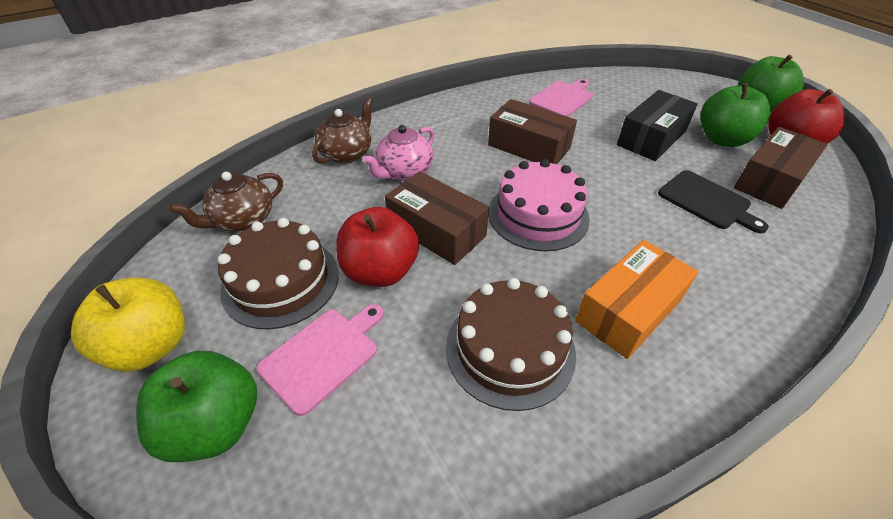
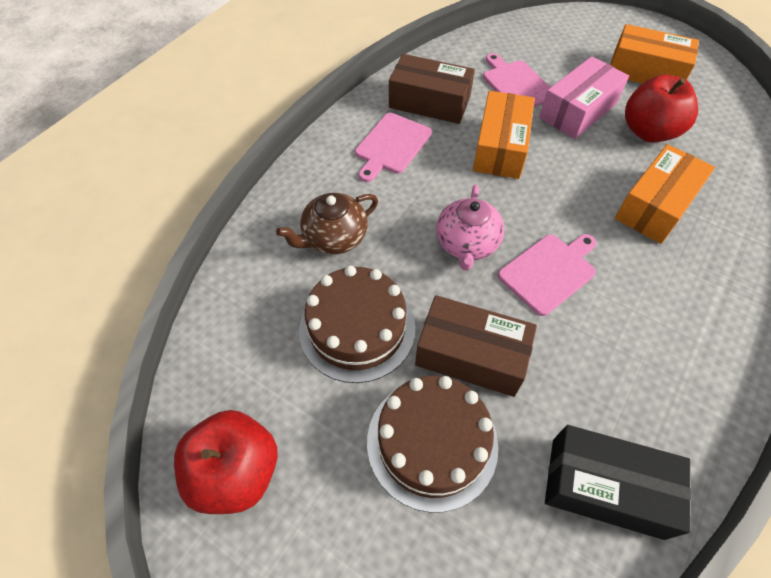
black cutting board: [658,170,769,234] = 1 -> none = 0
brown box: [385,171,489,265] [488,99,577,164] [734,127,828,209] = 3 -> [389,54,475,124] [415,295,537,397] = 2
brown teapot: [170,172,283,232] [312,98,373,164] = 2 -> [276,193,378,254] = 1
green apple: [136,351,257,462] [700,83,770,147] [738,55,804,113] = 3 -> none = 0
orange box: [575,240,698,359] = 1 -> [473,91,535,179] [610,24,699,84] [615,144,715,244] = 3
pink box: none = 0 -> [539,56,629,139] = 1
pink cake: [488,159,590,251] = 1 -> none = 0
pink cutting board: [256,304,384,416] [529,79,593,117] = 2 -> [355,113,432,182] [483,53,551,107] [498,234,597,316] = 3
yellow apple: [71,277,185,372] = 1 -> none = 0

